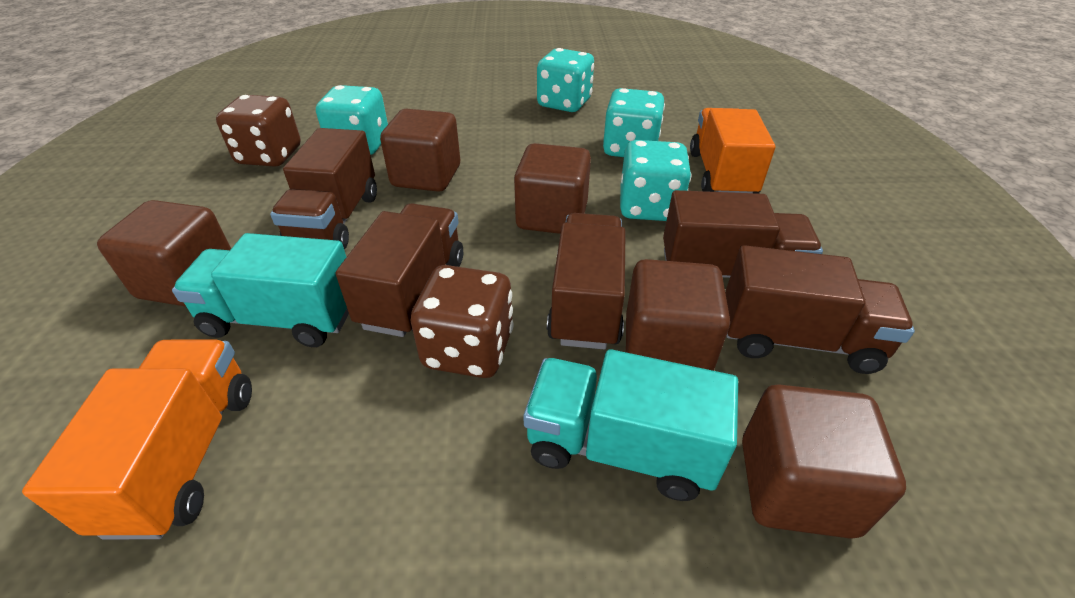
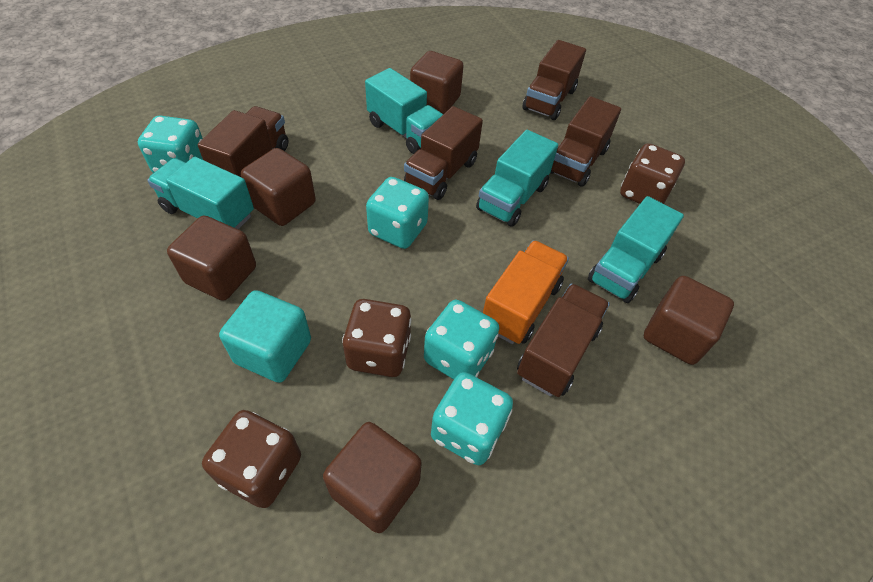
brown dice: [216,95,301,167] [411,265,514,378] = 2 -> [202,410,301,508] [342,299,412,377] [620,143,685,204] = 3
orange truck: [22,339,252,540] [690,108,775,194] = 2 -> [483,240,569,344] = 1
turquoise cube: none = 0 -> [219,290,311,383] = 1
turquoise truck: [172,233,349,347] [523,349,738,501] = 2 -> [147,157,254,229] [365,68,443,154] [476,130,558,227] [588,196,684,303] = 4

